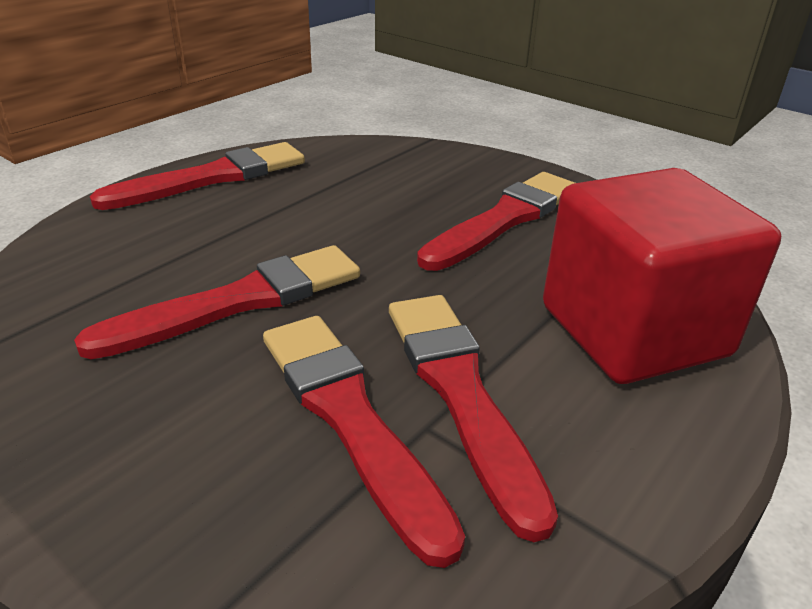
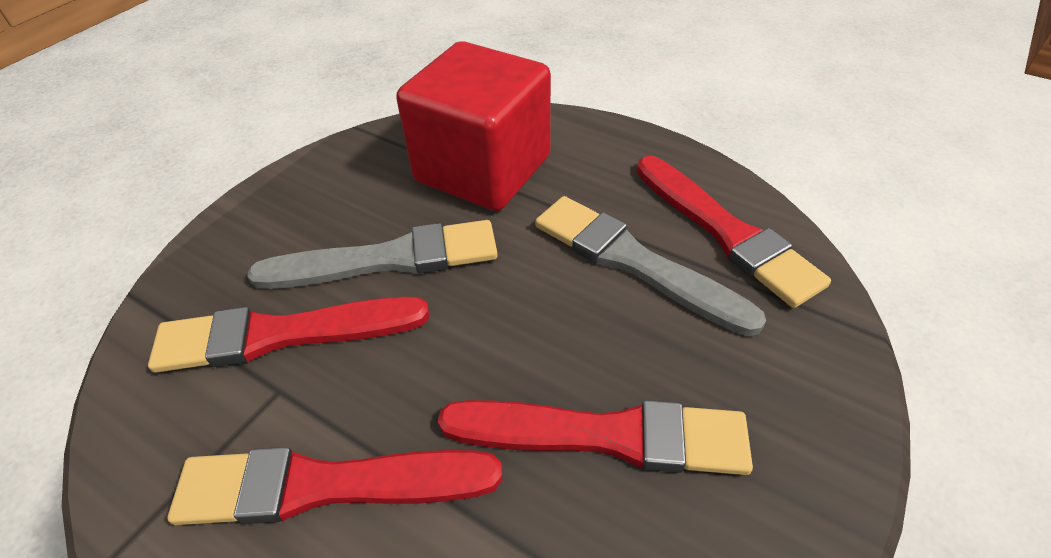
grey brush: none = 0 -> [247,220,498,289] [535,196,766,336] = 2
red brush: [74,245,360,359] [90,142,305,210] [263,316,465,568] [389,295,558,542] [417,172,575,271] = 5 -> [148,296,429,373] [167,447,502,525] [438,400,753,475] [637,156,831,308] = 4

